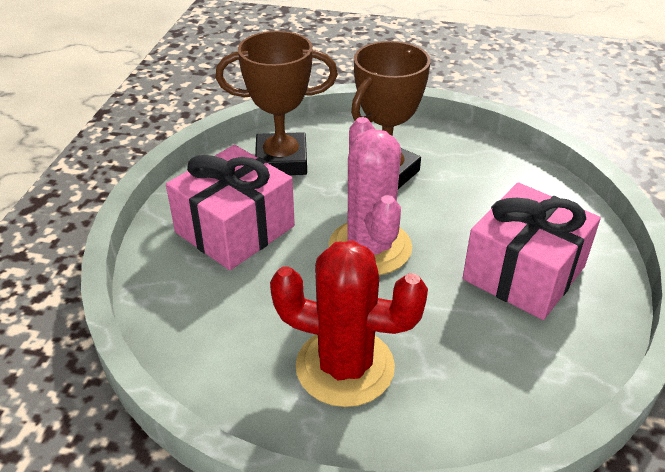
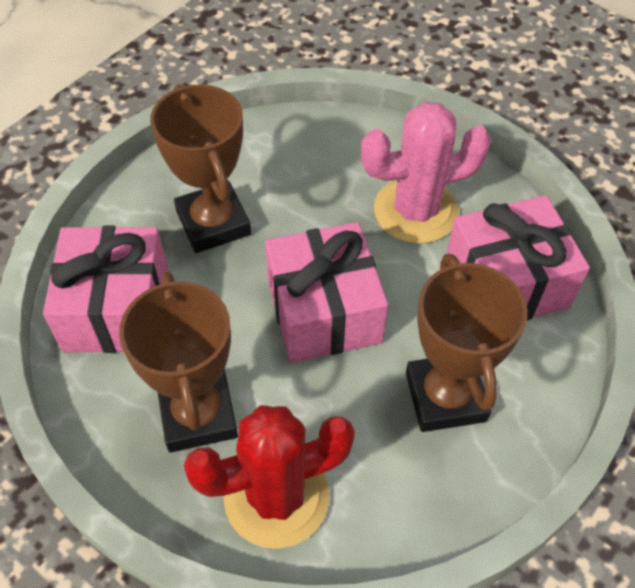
brown trophy: [216,31,338,175] [351,41,430,189] = 2 -> [119,272,238,453] [150,84,251,253] [406,254,528,432] = 3
pink gift: [166,145,295,270] [463,182,601,320] = 2 -> [43,226,168,353] [265,222,388,363] [446,195,590,320] = 3

